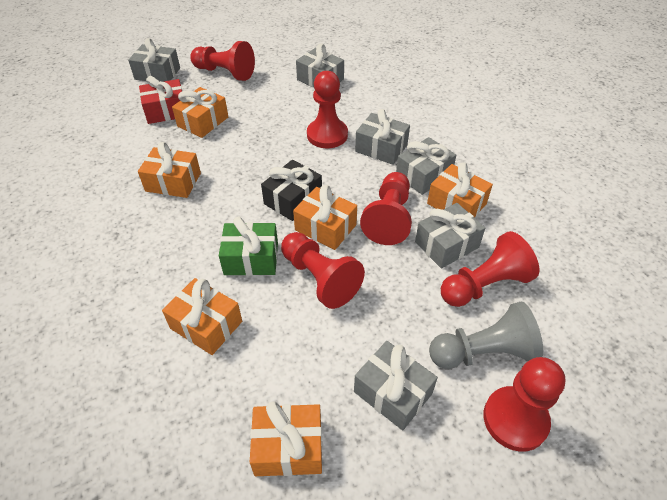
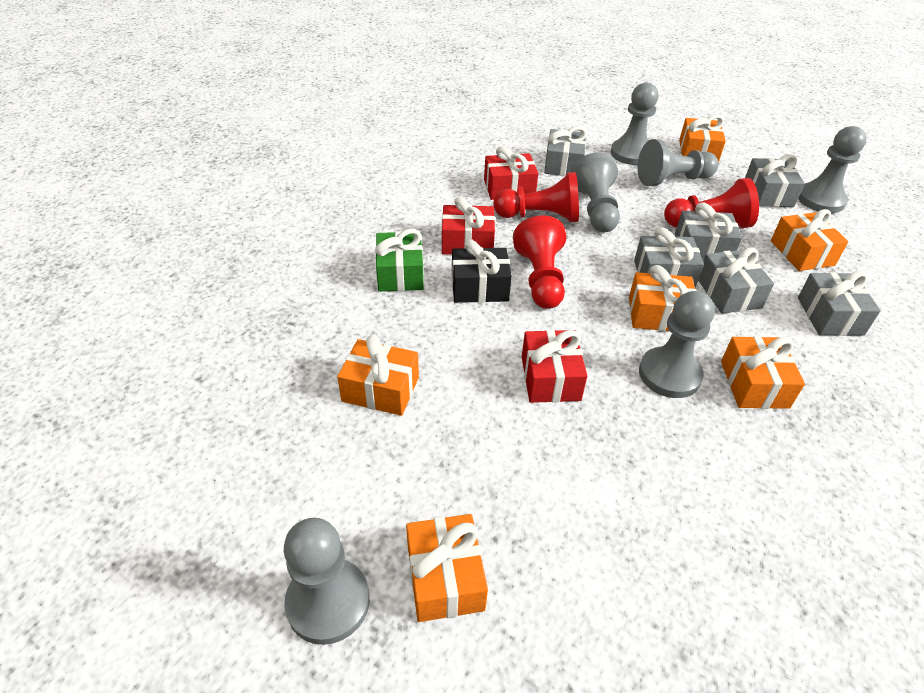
grey pawn: [429,302,543,369] = 1 -> [284,518,370,645] [571,153,620,232] [611,83,658,165] [638,139,719,186] [639,291,715,398] [798,126,867,213] = 6
red gift: [139,76,183,124] = 1 -> [442,196,495,255] [484,146,538,200] [522,330,587,403] = 3
red pawn: [190,41,255,81] [281,232,365,309] [307,71,348,148] [360,172,412,245] [441,231,539,307] [483,357,565,452] = 6 -> [493,172,579,222] [513,216,566,309] [664,178,759,228] = 3

